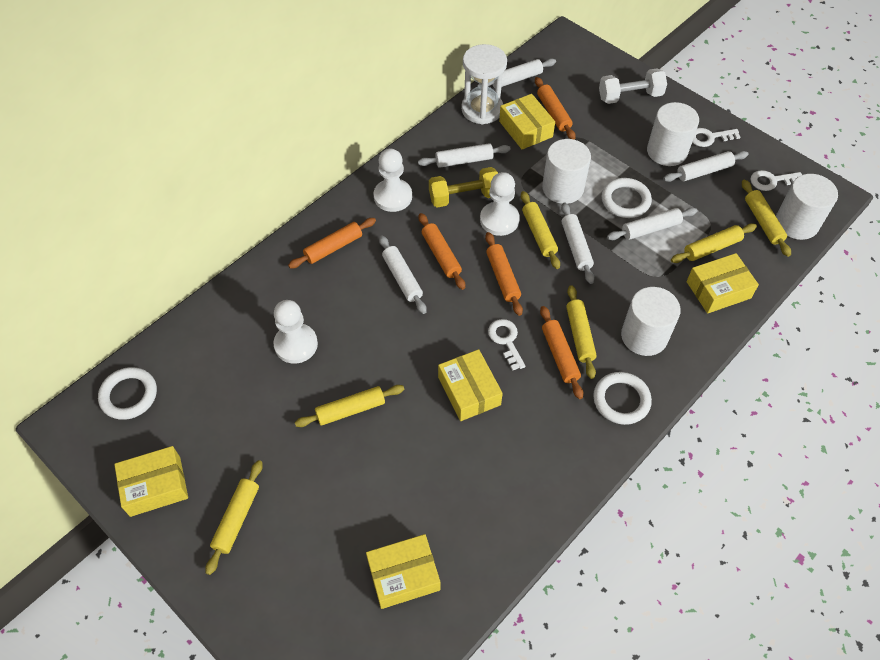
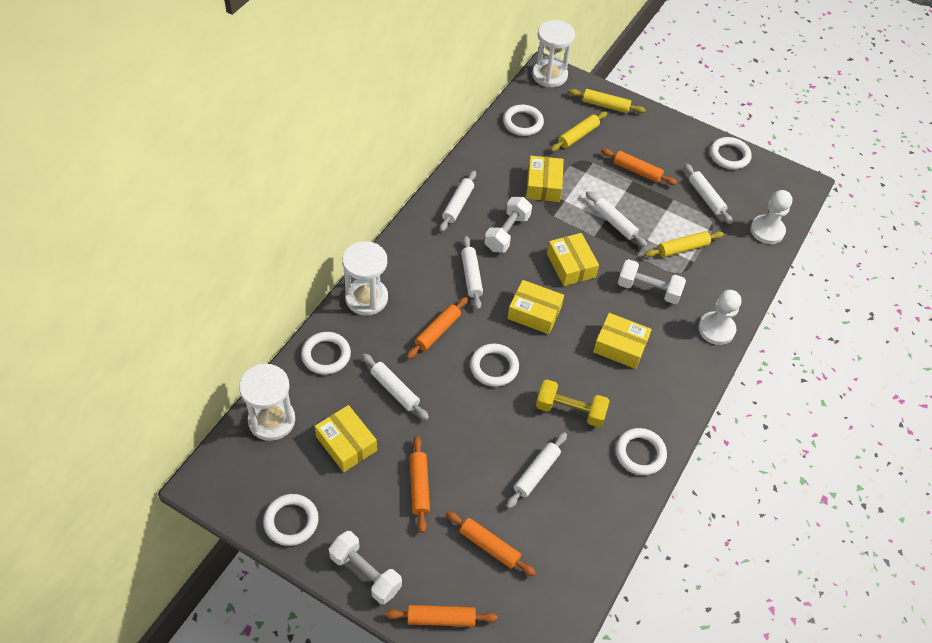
white cylinder: [542,139,591,204] [621,287,681,356] [647,102,699,166] [776,174,838,240] = 4 -> none = 0
white dumbbell: [599,68,667,104] = 1 -> [329,531,402,604] [484,197,532,253] [618,259,686,304] = 3
white hourglass: [461,44,507,124] = 1 -> [239,364,295,441] [342,241,388,315] [532,20,575,87] = 3
white key: [488,319,526,371] [692,128,740,147] [750,170,802,191] = 3 -> none = 0
white pawn: [273,300,318,364] [373,149,412,212] [480,172,520,236] = 3 -> [698,290,741,345] [750,190,792,244] = 2
white ring: [98,367,157,420] [593,372,652,425] [602,178,652,218] = 3 -> [263,494,319,546] [301,332,351,375] [470,343,519,387] [503,105,544,136] [616,428,667,475] [710,137,752,169] = 6
yellow rolling pin: [205,460,263,575] [295,385,404,427] [521,191,560,269] [566,285,597,379] [671,223,757,263] [742,180,791,257] = 6 -> [550,111,607,152] [569,89,646,113] [645,231,724,257] = 3

